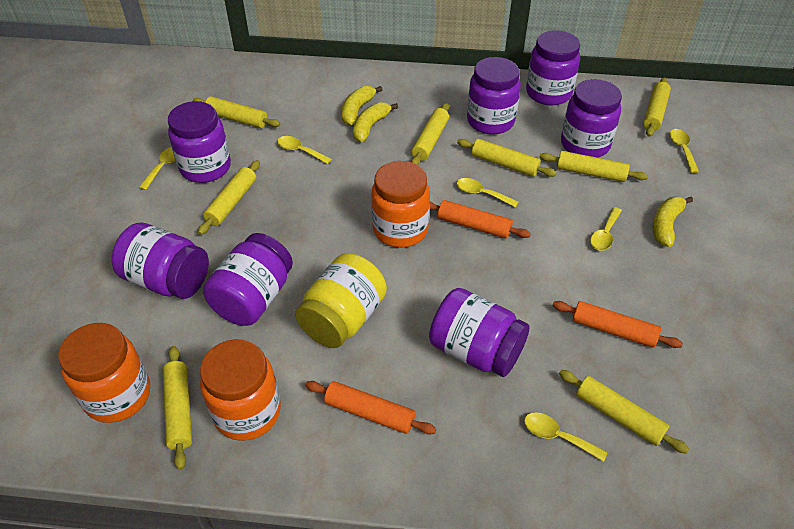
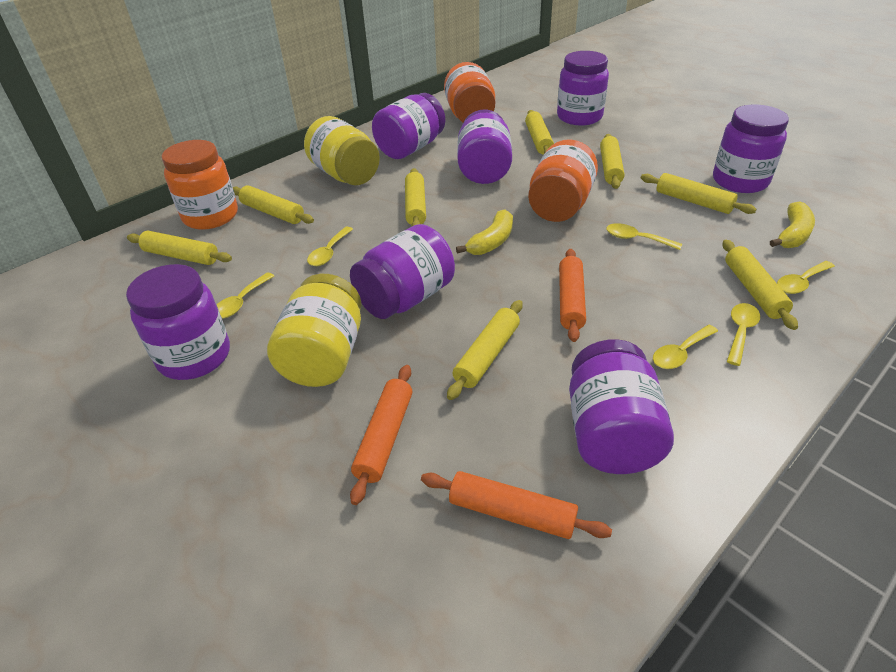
yellow banana: [341,86,382,125] [353,102,398,142] [653,197,693,247] = 3 -> [456,209,513,255] [770,201,815,248] = 2
yellow jar: [295,253,387,348] = 1 -> [267,274,362,387] [304,116,380,185] = 2

